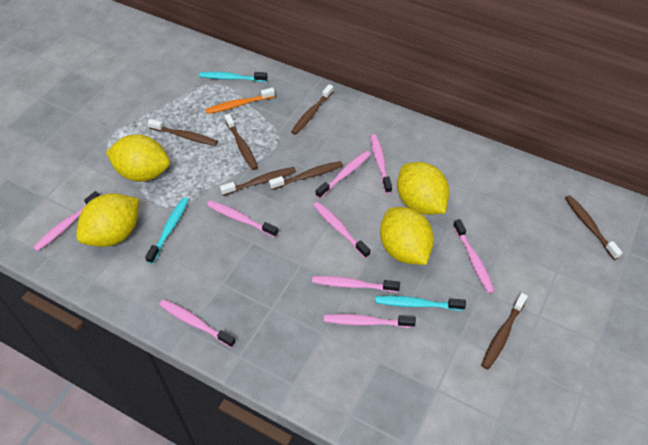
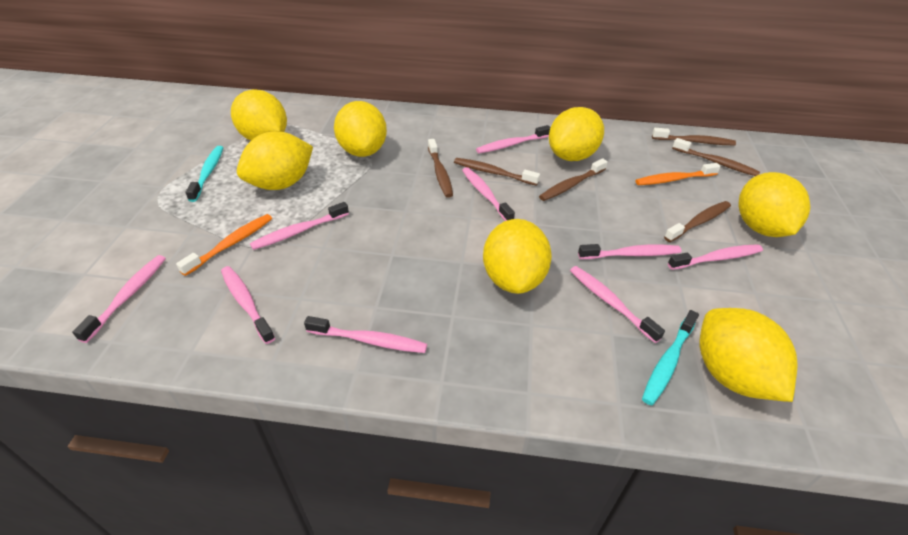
brown toothbrush: [148,119,218,146] [220,167,296,196] [224,114,258,170] [269,161,343,190] [291,84,334,135] [481,293,528,370] [565,195,623,260] = 7 -> [428,139,453,198] [454,158,540,186] [539,158,608,201] [652,128,736,145] [664,201,731,242] [672,138,760,176] = 6
orange toothbrush: [205,88,275,114] = 1 -> [176,214,272,276] [635,163,721,185] = 2
turquoise toothbrush: [145,197,189,264] [199,72,268,82] [375,296,466,311] = 3 -> [185,146,224,202] [642,310,699,406] = 2
yellow lemon: [76,193,139,247] [106,134,170,182] [380,207,434,265] [397,162,449,215] = 4 -> [231,89,287,140] [237,132,313,190] [334,101,387,157] [483,219,552,294] [549,107,604,161] [700,308,798,402] [738,172,810,237] = 7

